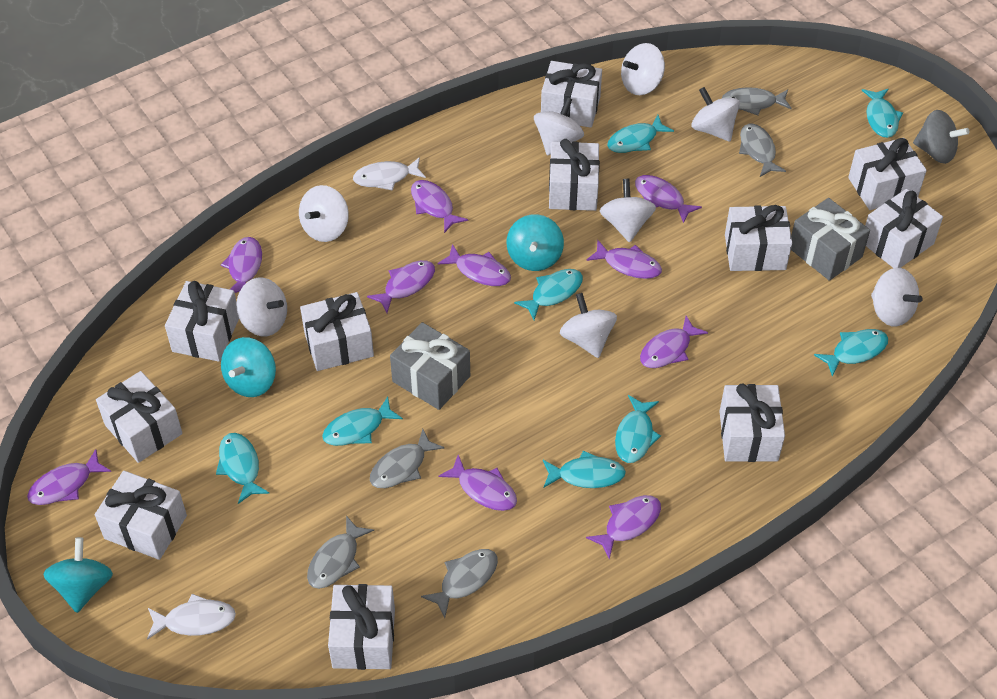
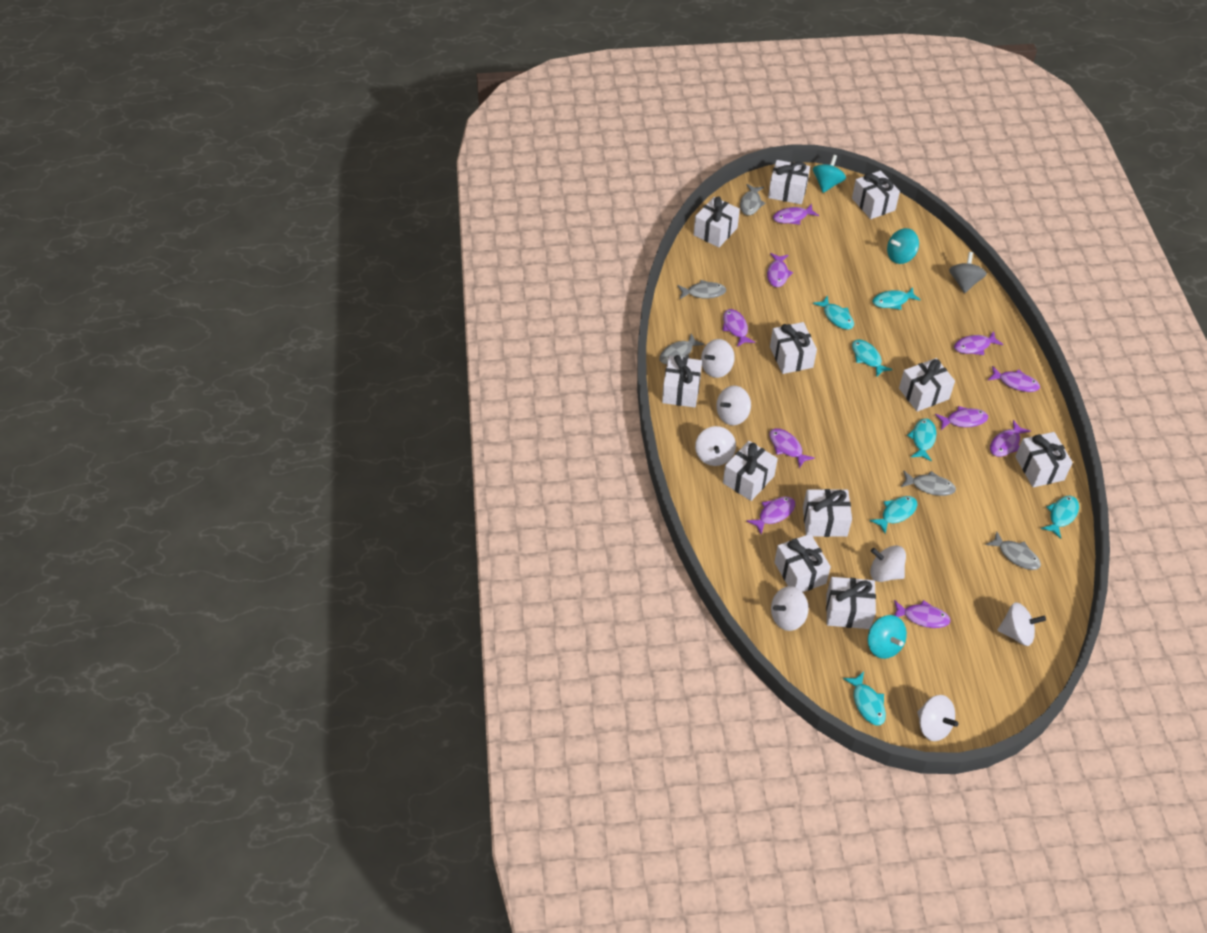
grey gift: [390,322,470,410] [791,198,870,281] = 2 -> none = 0
turquoise fish: [216,433,269,504] [322,396,403,446] [514,269,583,320] [543,451,626,488] [607,115,674,153] [615,395,661,463] [814,329,888,377] [862,89,903,138] = 8 -> [813,296,854,330] [843,672,886,726] [852,339,893,377] [870,496,917,534] [872,287,921,310] [907,419,936,461] [1041,496,1079,539] = 7
white fish: [147,594,236,640] [353,157,426,191] = 2 -> none = 0
white spinning top: [237,277,287,336] [299,185,349,242] [534,97,584,156] [560,293,617,358] [600,179,656,242] [621,43,665,95] [691,87,740,141] [871,268,923,327] = 8 -> [695,426,736,466] [701,339,735,378] [716,386,751,425] [771,586,809,631] [870,545,906,582] [917,695,959,741] [997,602,1046,646] = 7

